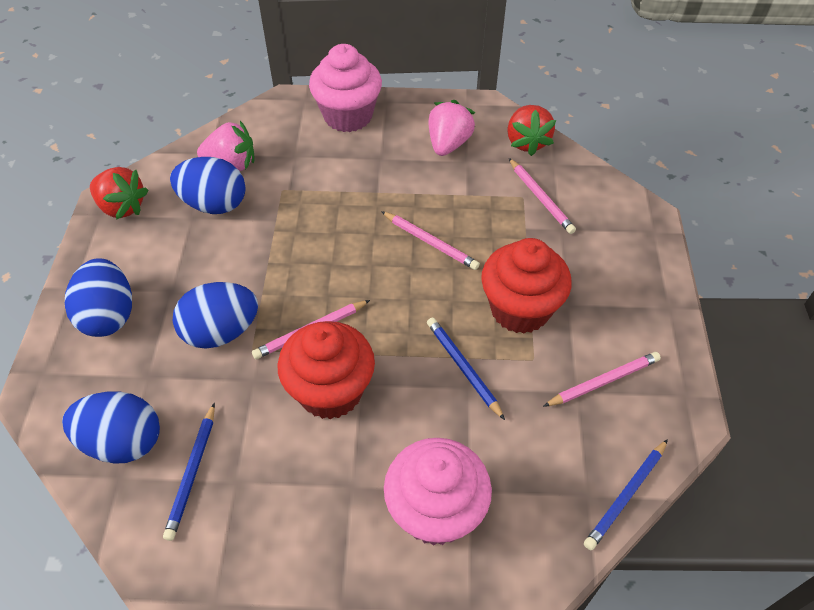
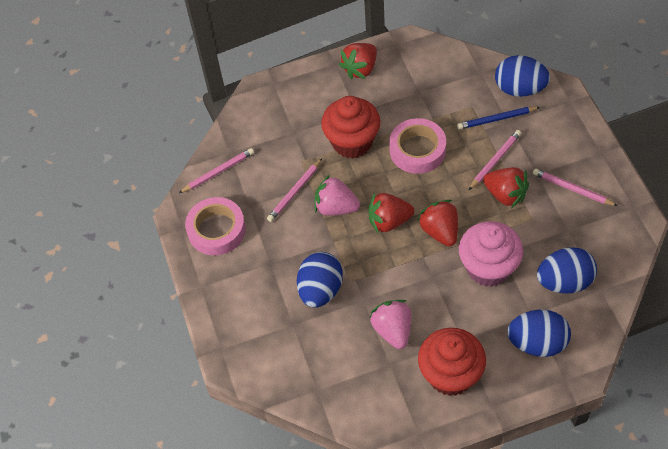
blue pencil: [163,403,215,541] [427,317,505,420] [584,439,668,550] = 3 -> [457,107,540,130] = 1
pink cupcake: [309,44,382,132] [384,438,492,546] = 2 -> [459,221,523,287] = 1
pink tape: none = 0 -> [185,197,246,255] [389,118,446,174] = 2
red strawberry: [90,167,149,220] [507,105,556,156] = 2 -> [339,43,377,79] [368,193,414,233] [417,200,458,246] [483,167,529,208] = 4

